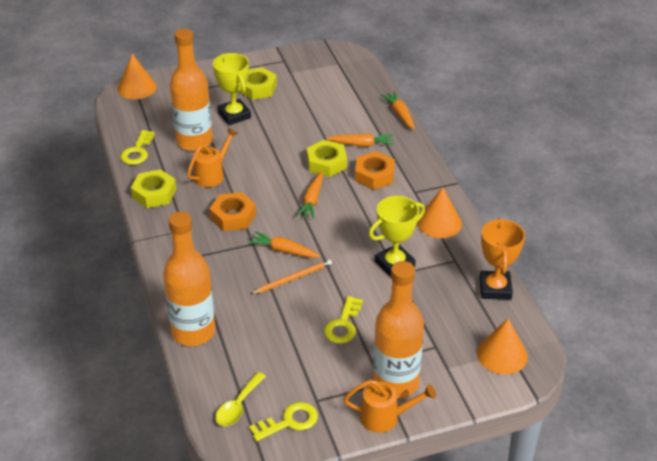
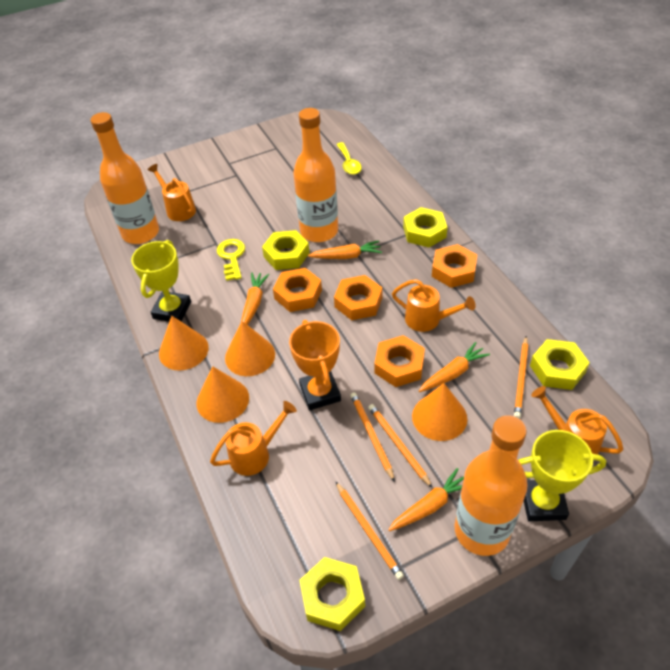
orange cone: [118,54,157,99] [417,187,462,238] [477,319,528,374] = 3 -> [159,316,209,371] [197,366,249,423] [225,321,275,376] [412,383,467,441] = 4
orange nut: [209,192,256,231] [355,151,395,189] = 2 -> [273,268,322,312] [334,275,383,320] [374,335,425,387] [432,244,477,288] = 4
orange pencil: [250,259,332,294] = 1 -> [335,481,404,580] [350,392,395,482] [368,404,432,488] [514,336,528,419] = 4
orange watering can: [187,128,238,187] [344,380,436,433] = 2 -> [147,164,196,221] [210,401,297,476] [392,279,476,332] [531,386,624,455] = 4
yellow key: [120,130,155,165] [249,402,318,441] [324,296,363,344] = 3 -> [217,239,245,281] = 1
yellow nut: [131,169,177,208] [243,67,277,100] [307,140,347,177] = 3 -> [262,230,310,270] [299,557,365,631] [403,207,447,248] [530,339,590,390] = 4

